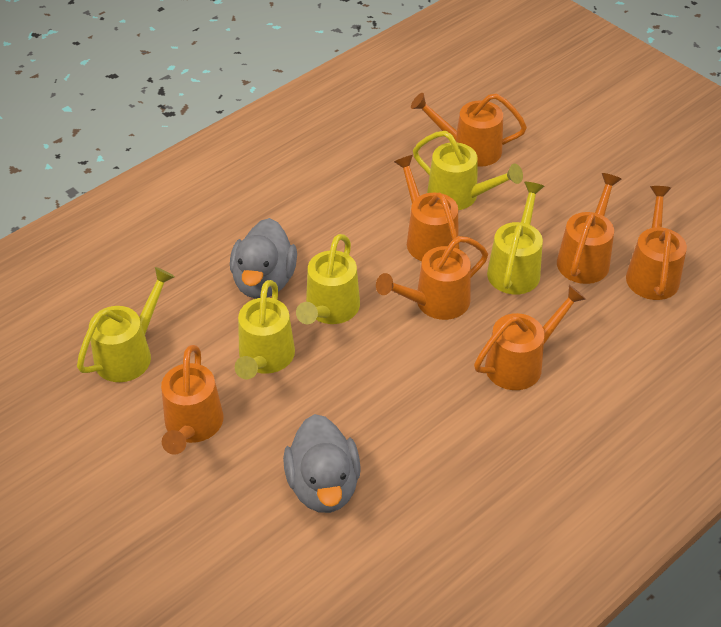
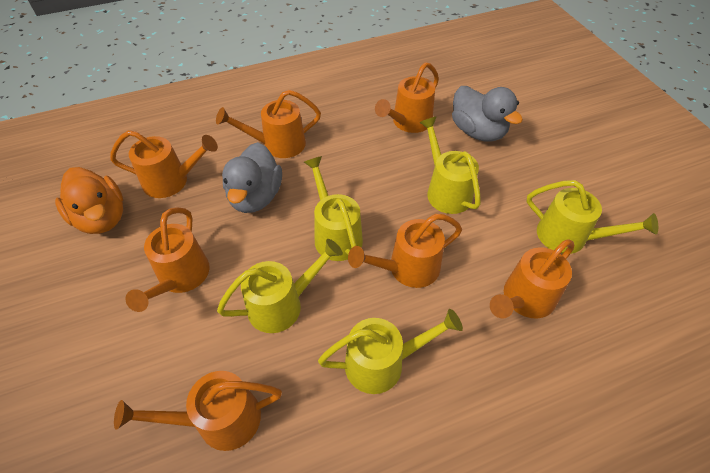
orange duck: none = 0 -> [55,167,123,234] = 1

